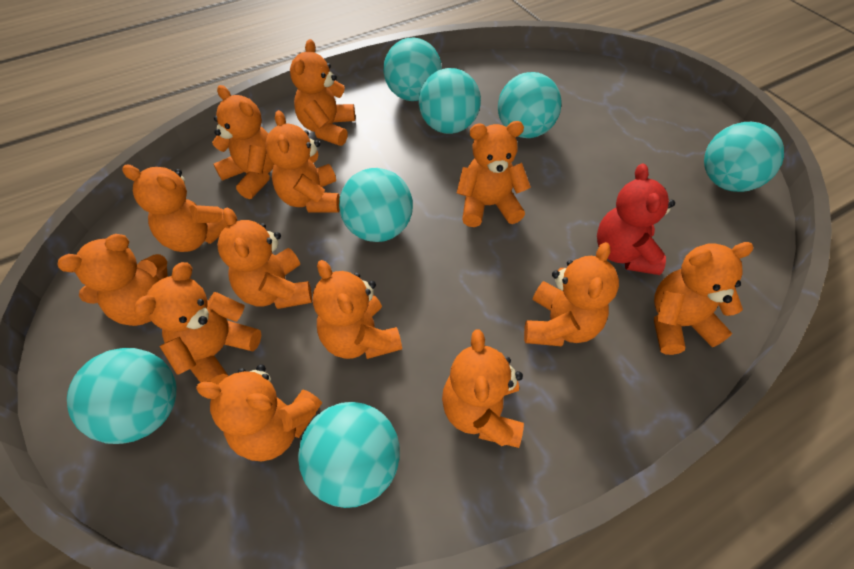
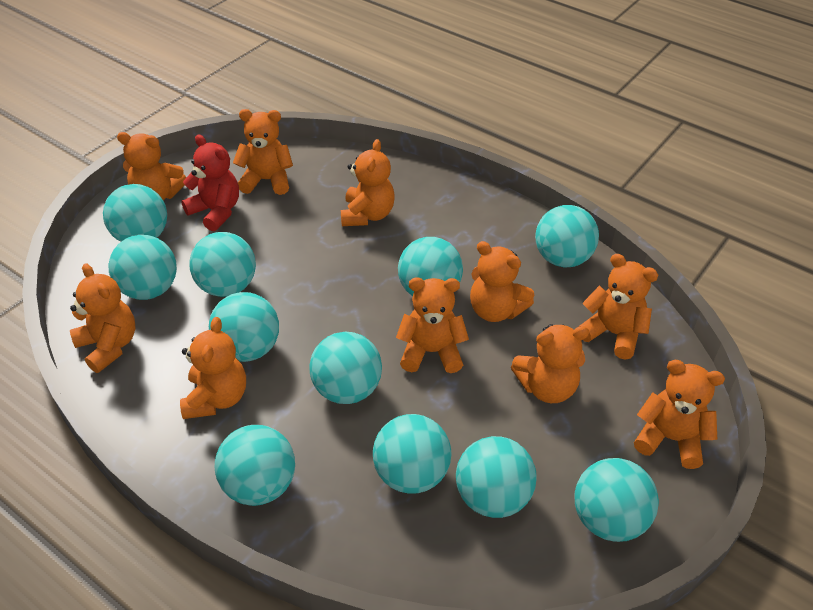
orange teddy bear: [57,234,168,326] [122,165,228,252] [134,262,261,385] [196,364,322,461] [212,85,274,199] [217,208,312,309] [265,110,340,213] [290,39,355,146] [313,260,402,359] [442,330,524,448] [457,121,531,227] [524,242,619,346] [654,242,754,355] = 13 -> [70,263,135,373] [117,132,186,200] [180,317,246,419] [233,109,293,195] [341,139,395,226] [396,277,469,373] [470,241,534,322] [511,324,589,403] [580,254,658,360] [634,360,725,469] = 10
turquoise ball: [67,348,176,444] [298,402,400,508] [339,168,413,242] [384,38,442,101] [419,68,481,134] [498,72,562,138] [704,122,784,192] = 7 -> [103,184,167,242] [108,235,177,300] [189,232,256,297] [209,292,279,362] [215,425,295,506] [309,332,382,404] [373,414,451,494] [398,237,463,296] [456,436,537,518] [535,205,599,268] [574,458,659,542] = 11

